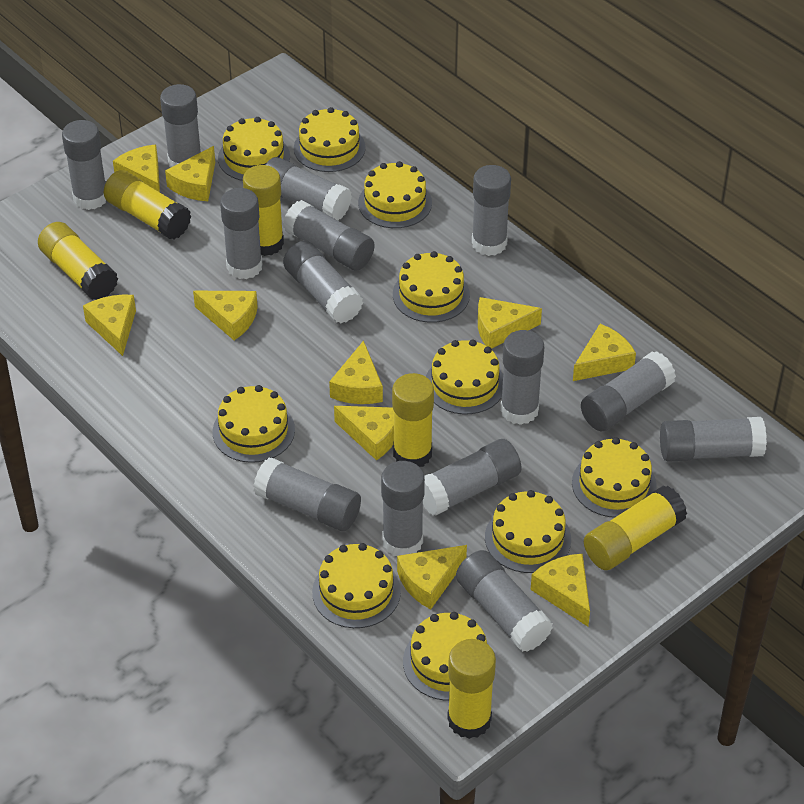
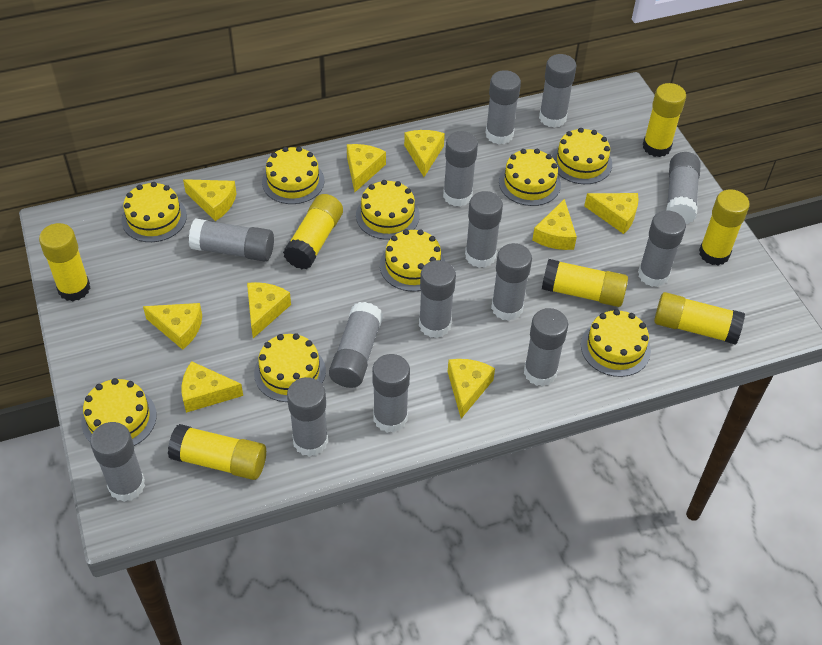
yellow cake: [213,385,295,463] [218,117,290,181] [294,107,366,172] [312,543,401,628] [358,161,432,228] [393,251,470,323] [403,612,489,701] [426,340,503,414] [485,490,571,573] [572,437,657,518] = 10 -> [81,378,157,446] [122,182,187,242] [254,333,326,402] [262,147,324,204] [356,180,420,240] [380,229,445,292] [499,149,561,206] [552,128,612,184] [581,309,651,377] = 9
yellow cheese: [83,295,136,356] [113,145,160,192] [165,146,215,201] [193,291,258,340] [329,340,383,404] [334,406,394,461] [397,545,467,609] [478,297,542,349] [531,554,590,626] [573,324,636,381] = 10 -> [143,303,202,350] [182,361,243,413] [183,179,236,221] [247,282,291,338] [347,144,386,192] [404,130,445,177] [448,359,495,419] [532,199,577,250] [584,193,639,234] = 9
yellow glue stick: [38,222,118,300] [103,170,191,239] [243,165,284,256] [392,373,434,467] [447,639,496,739] [584,485,687,570] = 6 -> [39,223,90,301] [168,424,266,480] [283,194,343,269] [542,259,628,307] [643,83,686,157] [654,292,745,345] [699,189,750,266] = 7

